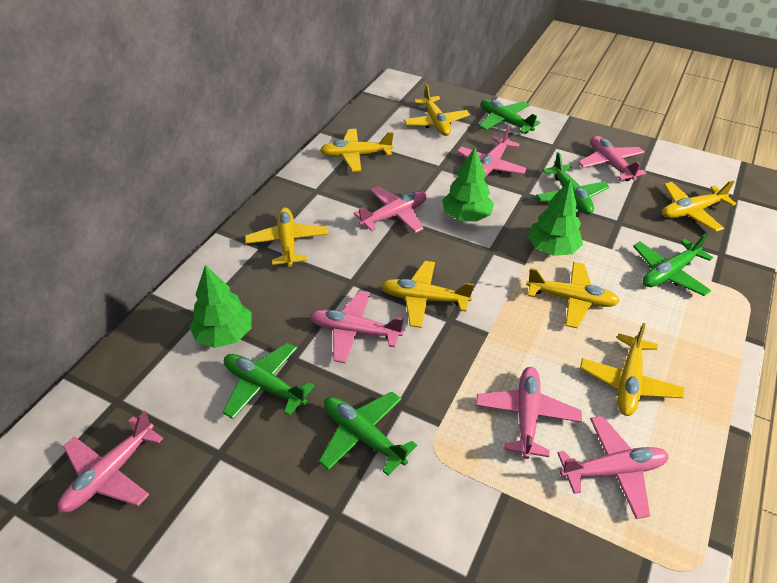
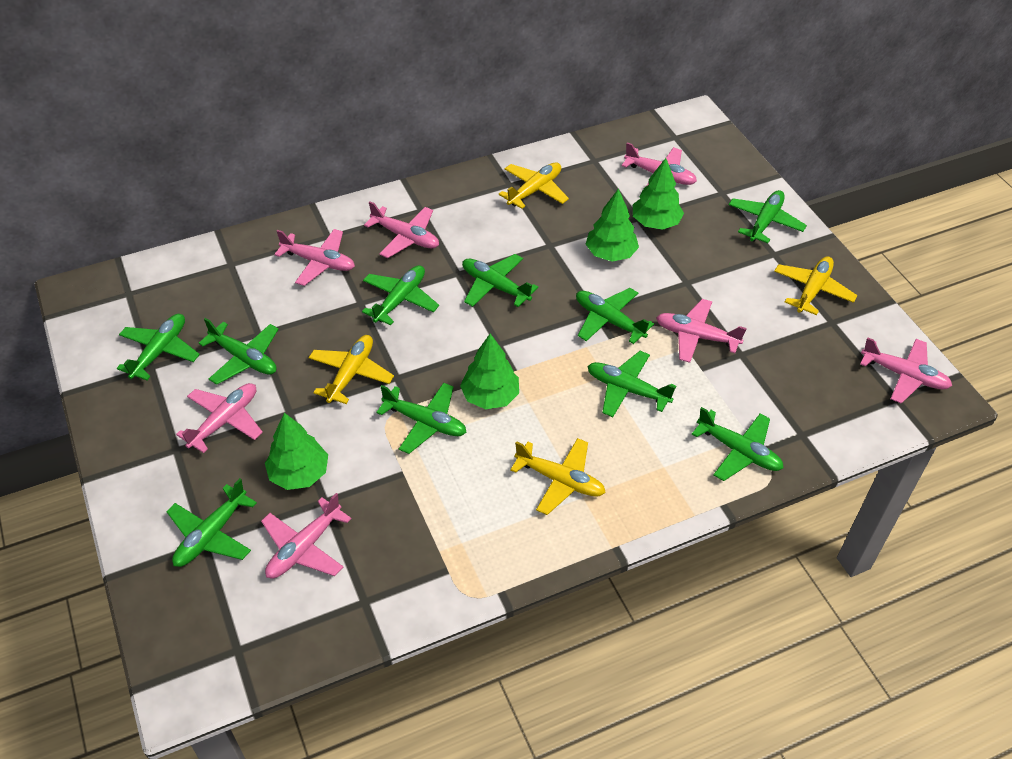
green plane: [223,342,315,419] [319,391,417,476] [479,99,541,134] [536,152,610,215] [633,233,713,296] = 5 -> [117,314,200,380] [166,478,257,567] [199,318,278,385] [362,265,439,325] [376,383,467,454] [462,254,538,307] [576,288,654,344] [588,351,676,417] [692,407,783,481] [729,190,807,243] = 10
green tree: [189,265,252,348] [442,147,494,222] [528,179,583,256] = 3 -> [265,413,328,490] [460,334,519,409] [586,188,639,262] [633,158,684,230] = 4
yellow plane: [245,207,329,267] [320,129,393,172] [381,261,474,328] [404,84,470,136] [526,262,620,328] [580,323,684,416] [662,180,736,232] = 7 -> [308,335,394,404] [499,163,569,209] [510,438,606,515] [774,256,858,315] = 4

